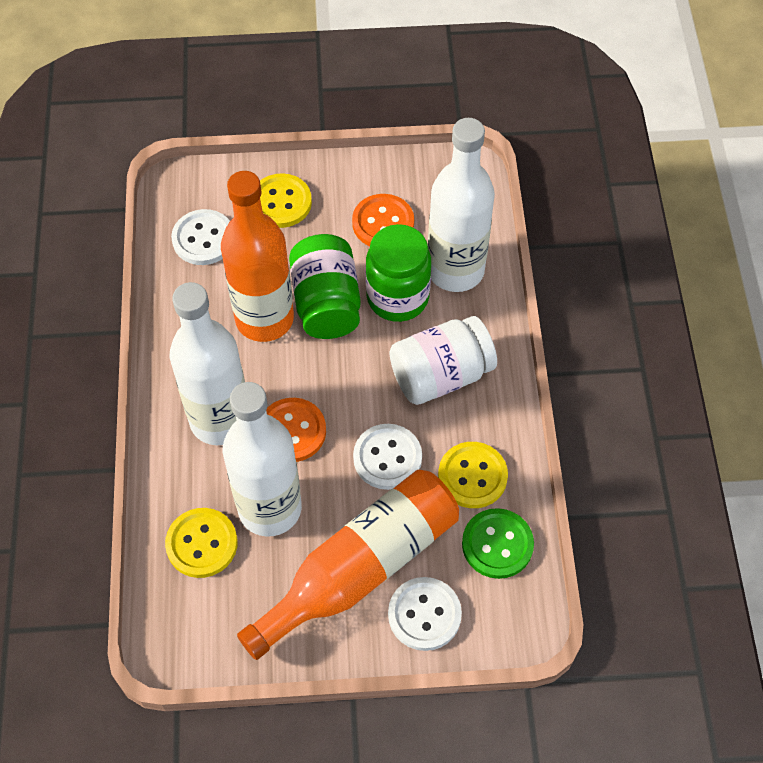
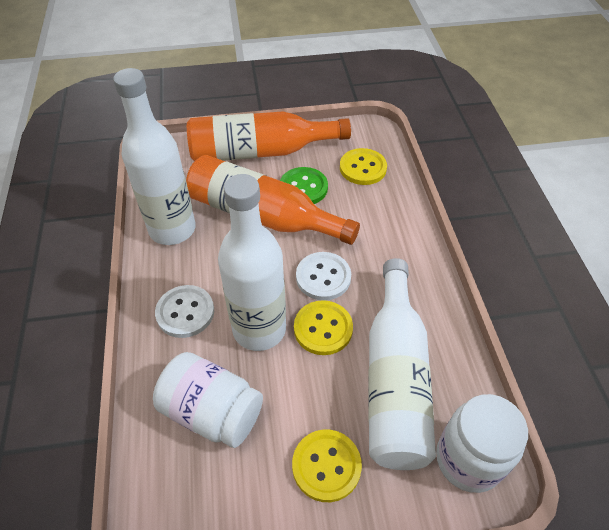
green jar: [289,234,361,339] [366,224,431,322] = 2 -> none = 0
orange button: [266,398,326,462] [352,194,414,246] = 2 -> none = 0
white button: [171,209,230,265] [353,424,422,490] [388,577,462,651] = 3 -> [155,285,214,338] [296,252,351,301] = 2
white jar: [390,316,497,405] = 1 -> [153,352,263,448] [436,394,528,493] = 2

